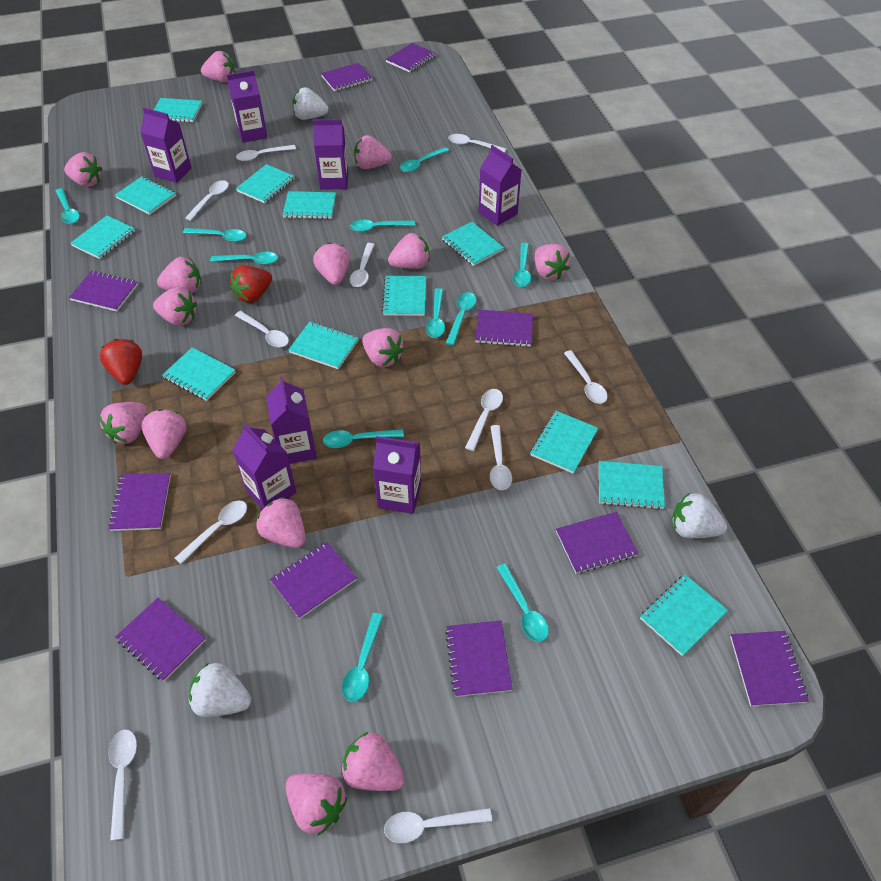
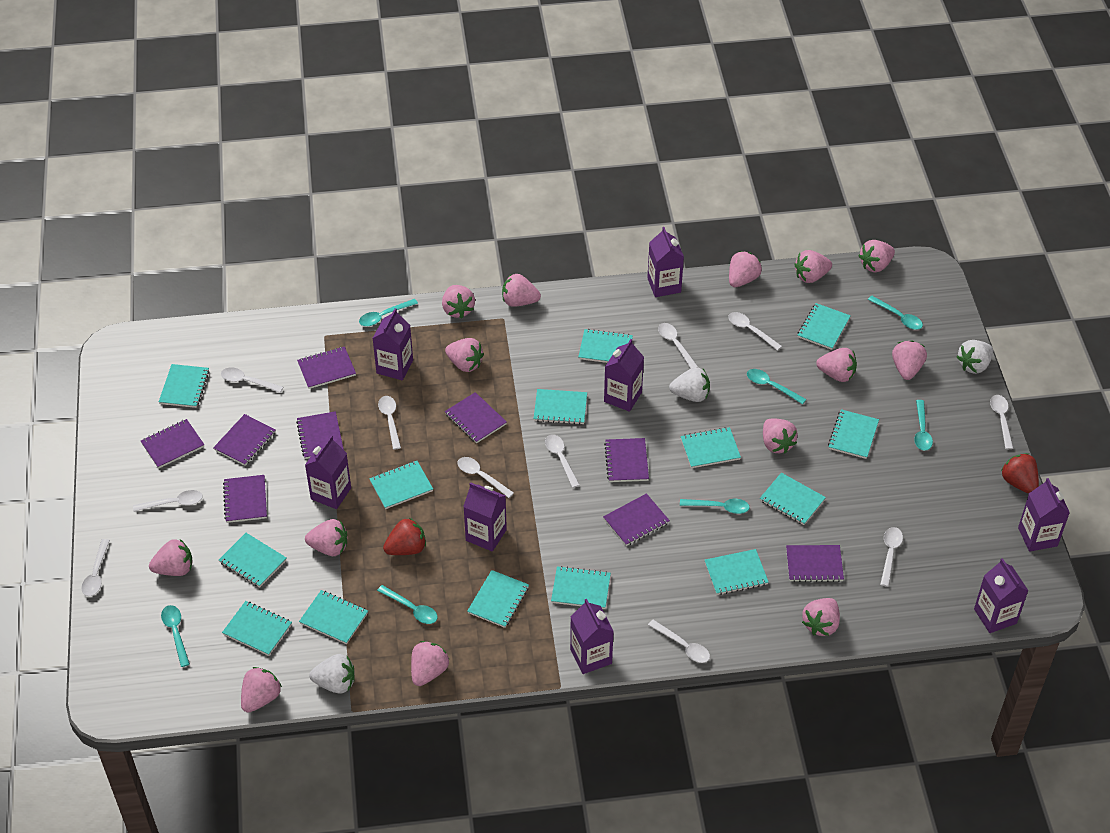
purple carton: [140,108,192,183] [227,70,268,143] [232,423,296,509] [266,377,317,464] [312,119,348,189] [373,436,421,514] [478,145,521,226] = 7 -> [305,436,351,509] [372,308,413,380] [463,482,507,552] [570,599,614,674] [604,339,644,412] [647,227,684,297] [974,558,1029,633] [1018,478,1070,552] = 8
purple notebook: [69,271,138,312] [108,473,171,531] [115,598,206,681] [270,542,357,619] [321,63,372,91] [386,43,436,72] [445,620,513,697] [475,310,533,347] [556,512,638,574] [730,631,809,706] = 10 -> [141,419,204,469] [213,414,276,466] [223,475,267,523] [296,411,344,459] [297,346,356,389] [445,392,507,443] [603,493,670,546] [604,438,649,482] [786,545,844,582] = 9
turquoise notebook: [70,216,135,259] [115,176,176,215] [154,98,202,122] [162,347,236,401] [236,164,294,203] [283,191,336,219] [288,322,358,369] [382,276,426,316] [442,222,504,266] [530,411,598,474] [599,461,665,510] [640,574,728,656] = 12 -> [159,364,209,408] [219,533,286,587] [222,601,292,656] [299,590,368,644] [369,461,433,509] [467,570,529,628] [533,389,587,425] [551,566,611,609] [578,329,633,363] [681,427,741,468] [705,549,769,595] [760,473,826,525] [798,303,851,350] [828,409,879,459] = 14
turquoise spoon: [56,188,80,224] [183,228,246,242] [210,251,278,265] [323,429,404,448] [342,613,383,702] [350,220,415,232] [400,147,449,172] [425,288,445,338] [446,292,476,345] [496,564,549,642] [512,243,531,287] = 11 -> [161,605,190,667] [359,299,418,326] [377,585,438,624] [680,499,750,514] [747,369,806,404] [868,296,923,330] [914,400,933,451] = 7

